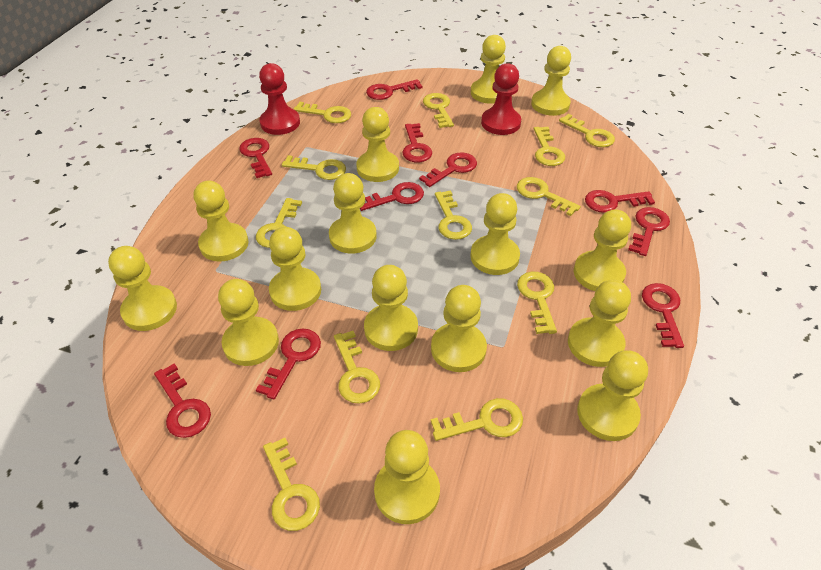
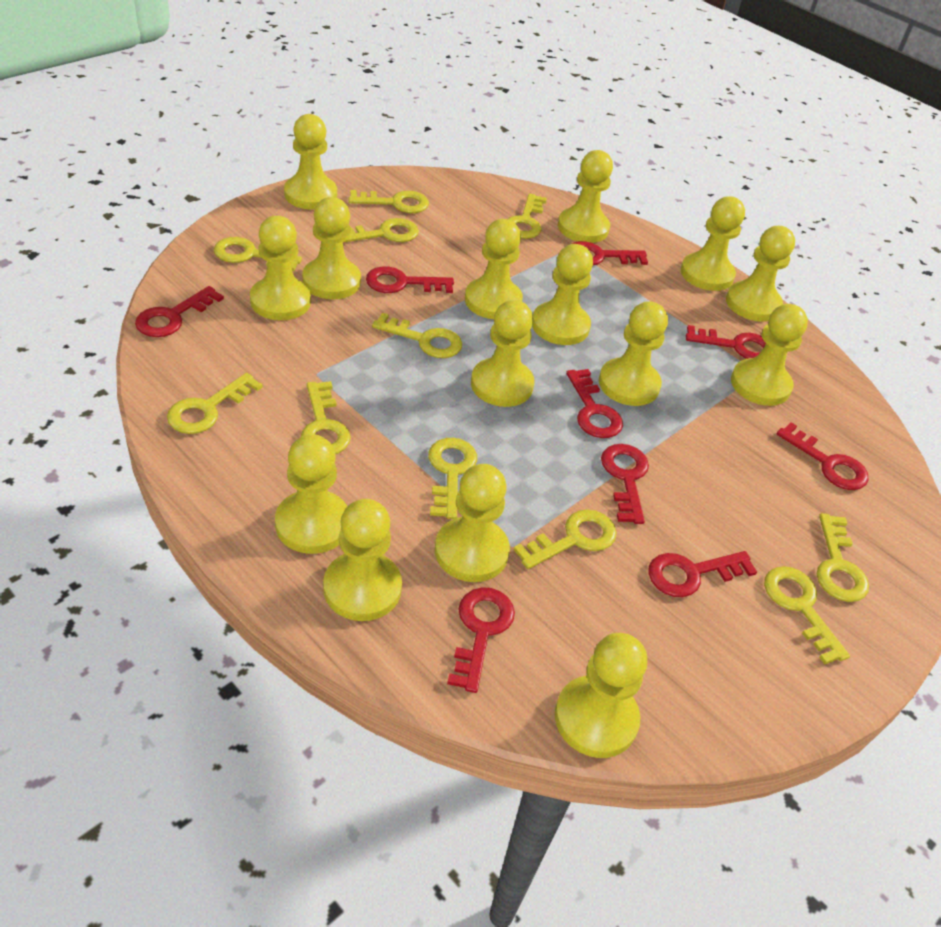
red key: [154,363,211,438] [239,138,272,178] [256,328,321,399] [360,182,424,211] [366,79,422,100] [402,123,432,162] [419,152,477,187] [585,190,655,213] [628,207,670,256] [642,283,684,348] = 10 -> [135,286,224,337] [366,266,454,293] [447,587,515,693] [566,369,623,438] [572,241,648,265] [601,444,649,524] [648,551,757,597] [686,325,766,359] [777,422,869,490] = 9
red pawn: [259,63,300,135] [481,63,521,135] = 2 -> none = 0
yellow key: [256,198,302,248] [263,438,320,531] [282,155,346,180] [294,102,351,123] [334,331,380,404] [423,93,454,128] [431,398,523,441] [435,190,472,240] [517,177,581,216] [517,272,557,334] [534,127,565,166] [559,114,615,147] = 12 -> [167,373,263,434] [214,237,302,271] [301,381,351,454] [343,218,419,243] [348,190,429,213] [372,313,462,358] [428,438,477,519] [508,194,547,239] [514,509,617,569] [764,566,850,664] [817,513,869,602] = 11

